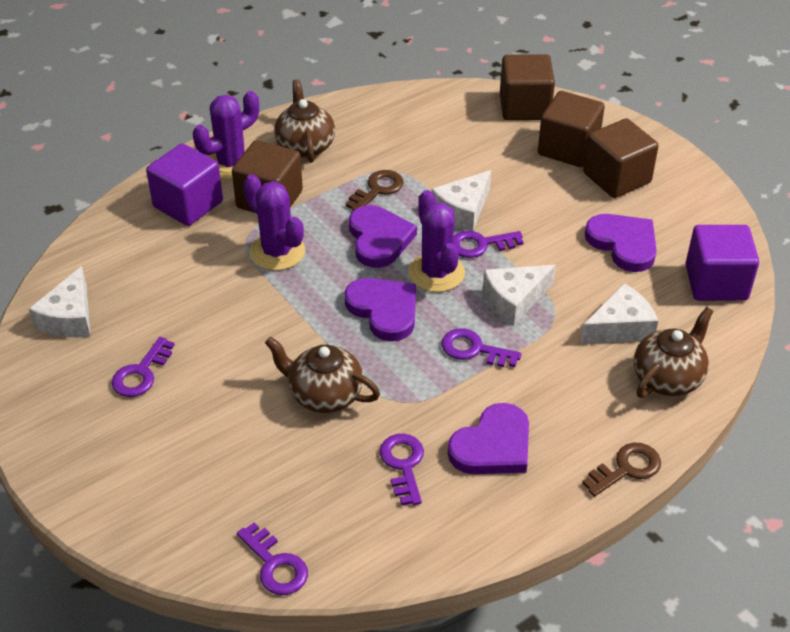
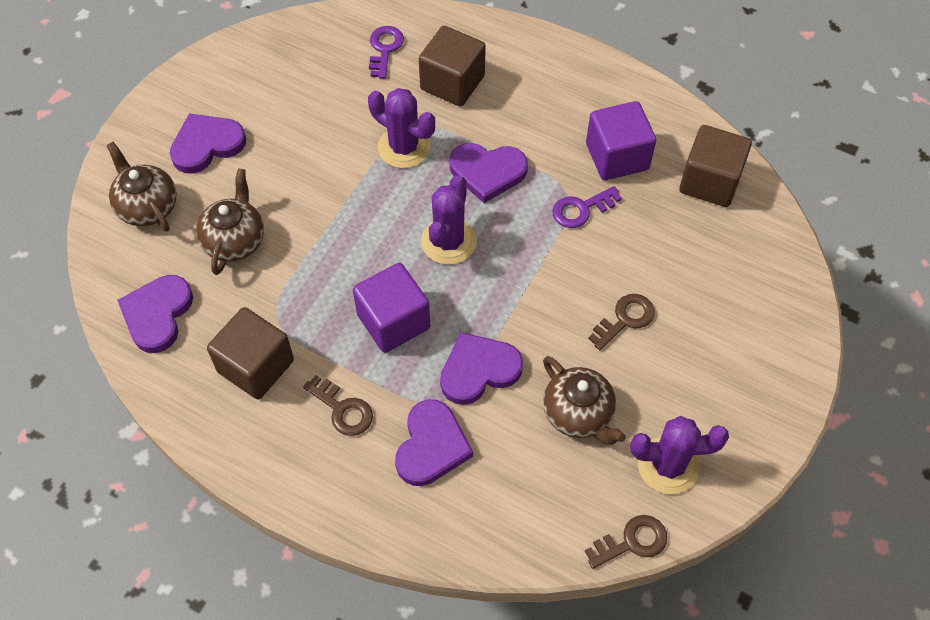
brown cube: [232,140,303,213] [500,54,555,120] [538,91,605,167] [583,118,659,198] = 4 -> [207,307,294,399] [419,26,486,106] [679,125,752,207] = 3
brown key: [346,170,404,211] [582,443,661,497] = 2 -> [303,375,373,436] [585,515,667,569] [588,294,655,350] = 3
purple heart: [345,278,416,341] [349,205,417,268] [448,403,529,474] [585,214,657,272] = 4 -> [117,275,193,353] [170,114,246,174] [395,399,473,486] [440,332,523,405] [449,143,528,203] = 5
purple key: [111,337,175,397] [237,523,308,595] [380,434,424,505] [441,328,521,367] [453,231,524,258] = 5 -> [369,26,404,79] [552,186,622,228] = 2
white cheese: [29,266,90,337] [431,170,491,231] [483,265,556,325] [581,283,658,344] = 4 -> none = 0

